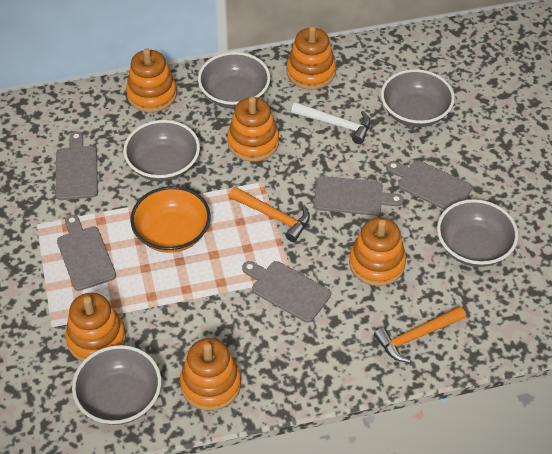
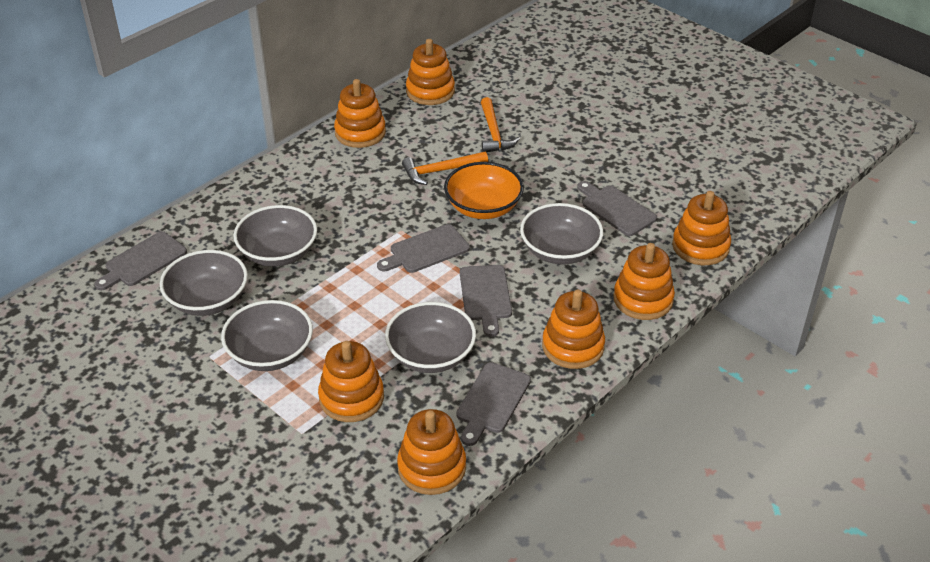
orange stacking toy: [65,293,126,362] [126,48,177,112] [180,338,241,411] [227,97,279,162] [287,26,336,90] [349,217,406,286] = 6 -> [318,341,384,422] [334,79,386,148] [397,409,466,495] [406,39,455,105] [542,290,605,369] [613,243,675,320] [672,191,731,265] = 7
white hammer: [291,102,371,144] = 1 -> none = 0

